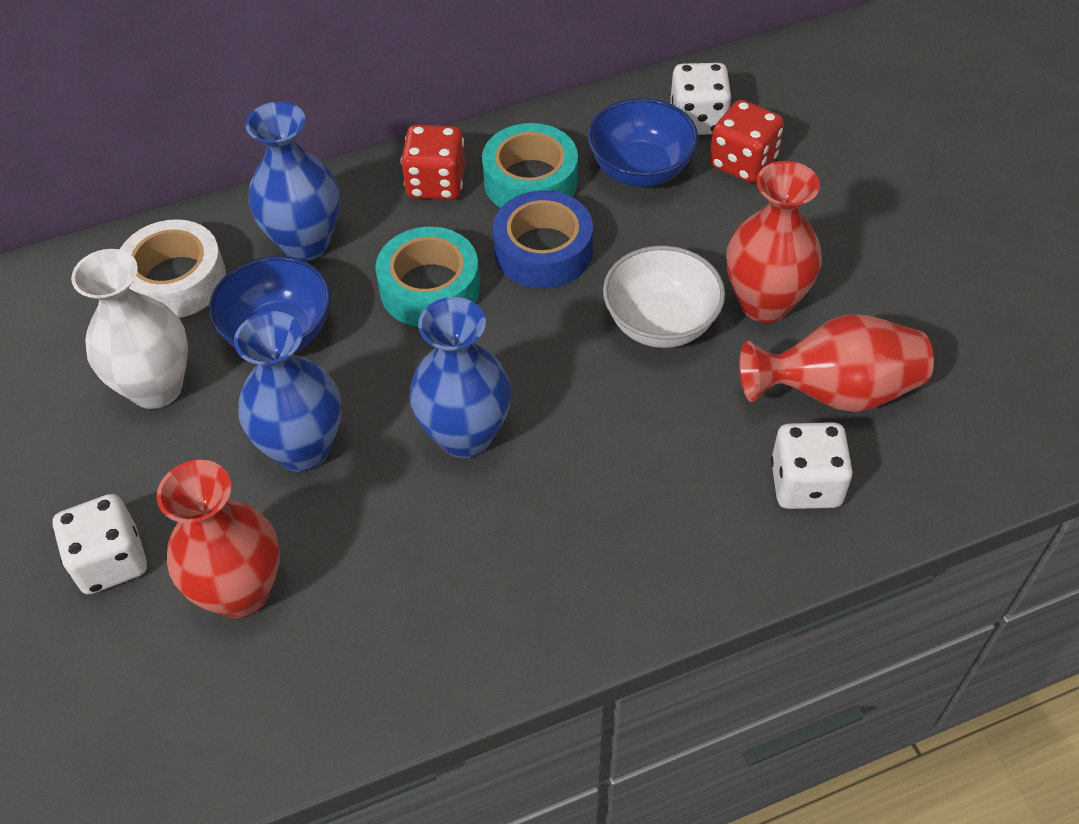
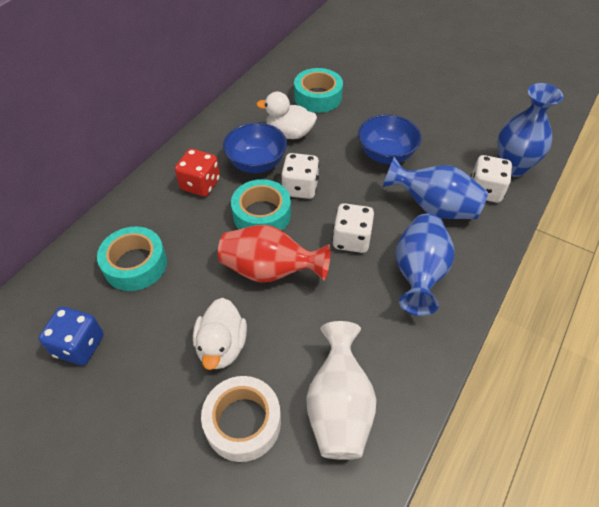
blue dice: none = 0 -> [39,307,104,365] = 1
blue tape: [493,190,593,288] = 1 -> none = 0
red dice: [401,125,465,200] [710,100,784,183] = 2 -> [175,149,220,197] = 1
red vase: [157,460,280,618] [726,161,822,323] [739,314,934,412] = 3 -> [218,225,331,283] = 1
turquoise tape: [375,227,480,327] [482,123,578,208] = 2 -> [97,226,167,291] [231,179,291,231] [294,68,343,113] = 3
white bowl: [603,246,725,348] = 1 -> none = 0
white duck: none = 0 -> [193,298,247,370] [256,92,317,139] = 2

